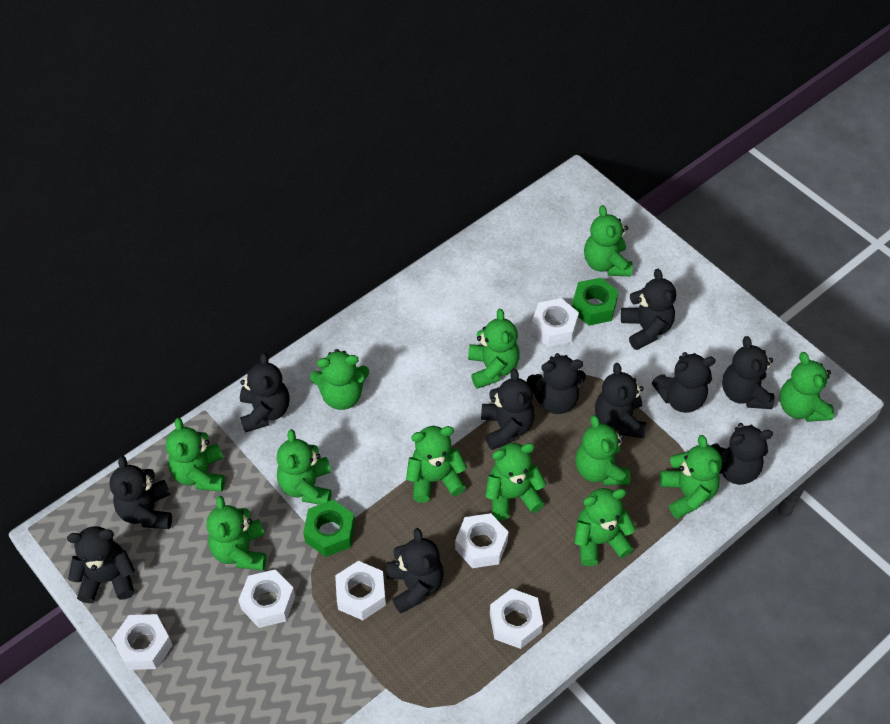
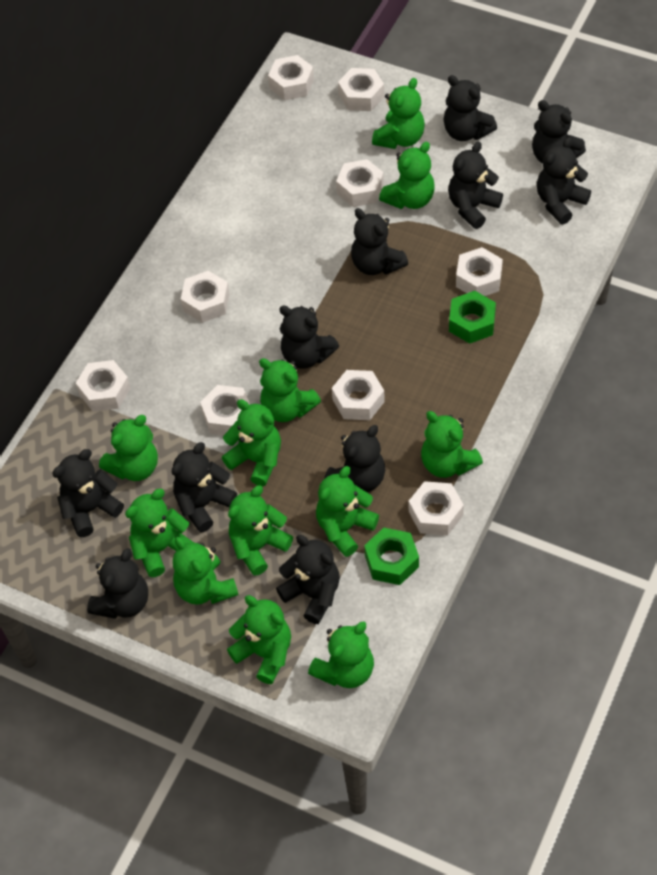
white nut: [112,614,173,670] [238,570,295,628] [335,561,386,620] [455,513,509,568] [490,588,543,649] [531,298,579,347] = 6 -> [76,360,131,411] [181,271,230,323] [200,385,250,436] [268,55,314,100] [332,370,385,420] [336,159,384,207] [338,68,384,111] [409,481,464,536] [456,247,503,296] = 9

